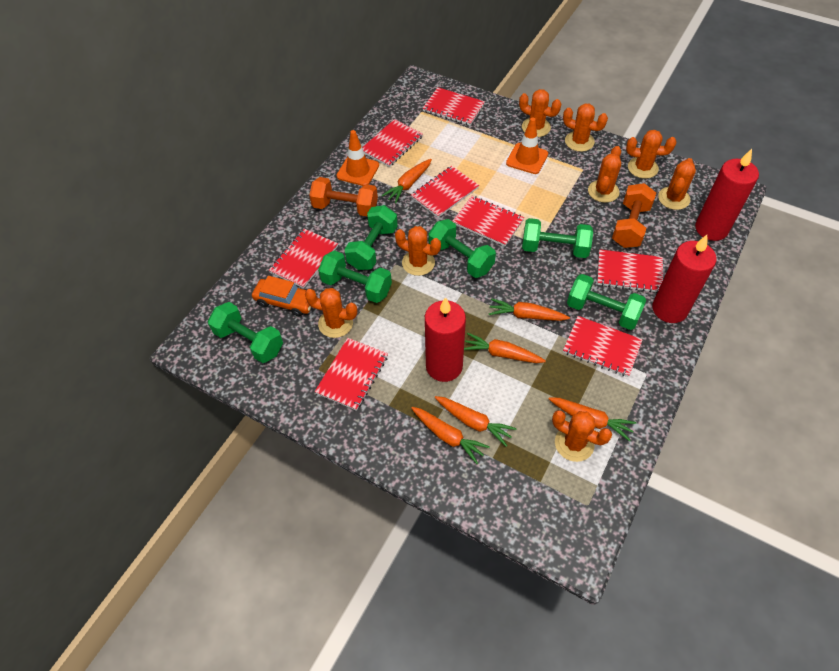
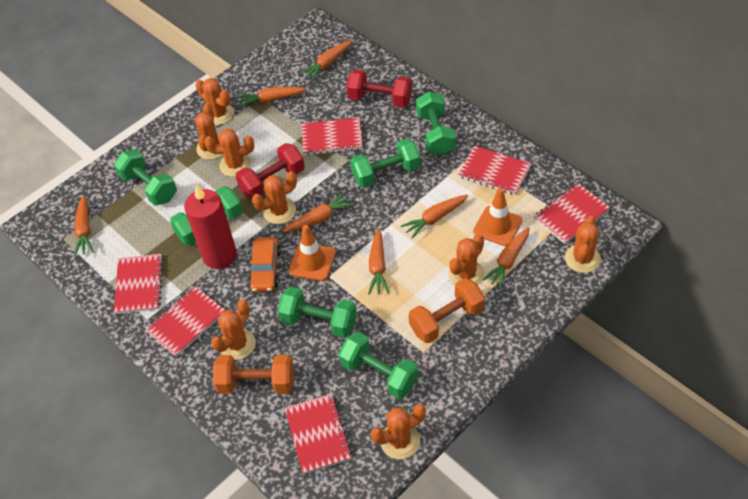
orange carrot: [382,159,432,204] [411,407,490,464] [435,396,517,447] [464,333,546,363] [489,298,570,321] [549,397,636,441] = 6 -> [74,196,94,256] [237,87,306,108] [283,192,354,232] [300,40,352,81] [368,229,389,295] [401,195,468,239] [482,227,530,289] = 7
red candle: [425,297,466,382] [652,235,716,323] [695,149,759,241] = 3 -> [184,184,237,269] = 1
red dumbbell: none = 0 -> [235,143,305,199] [346,69,412,107] = 2
red notebook: [269,229,338,288] [315,338,388,411] [362,119,423,167] [411,166,479,218] [422,87,485,126] [452,196,524,246] [563,316,643,377] [597,249,663,293] = 8 -> [113,254,163,314] [145,286,225,357] [285,394,352,474] [302,118,363,155] [458,146,531,195] [534,183,611,244] = 6

